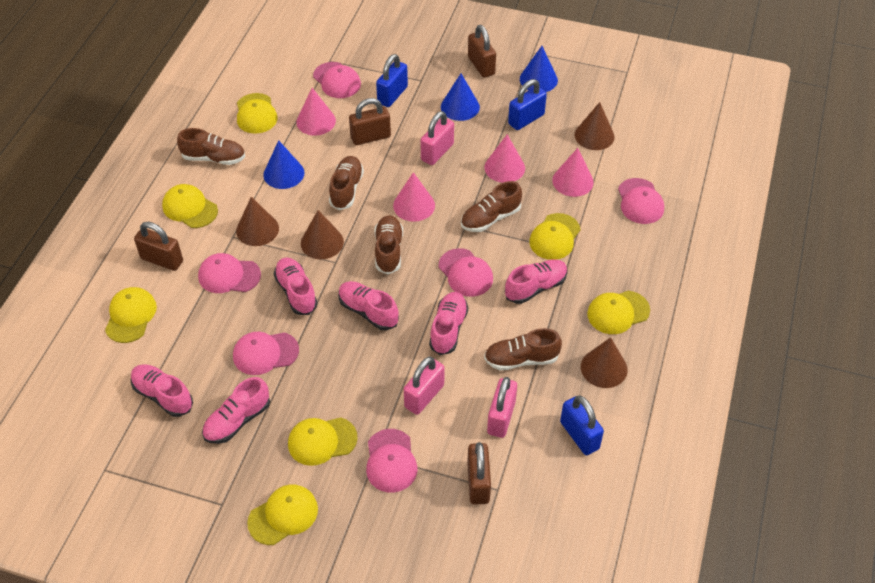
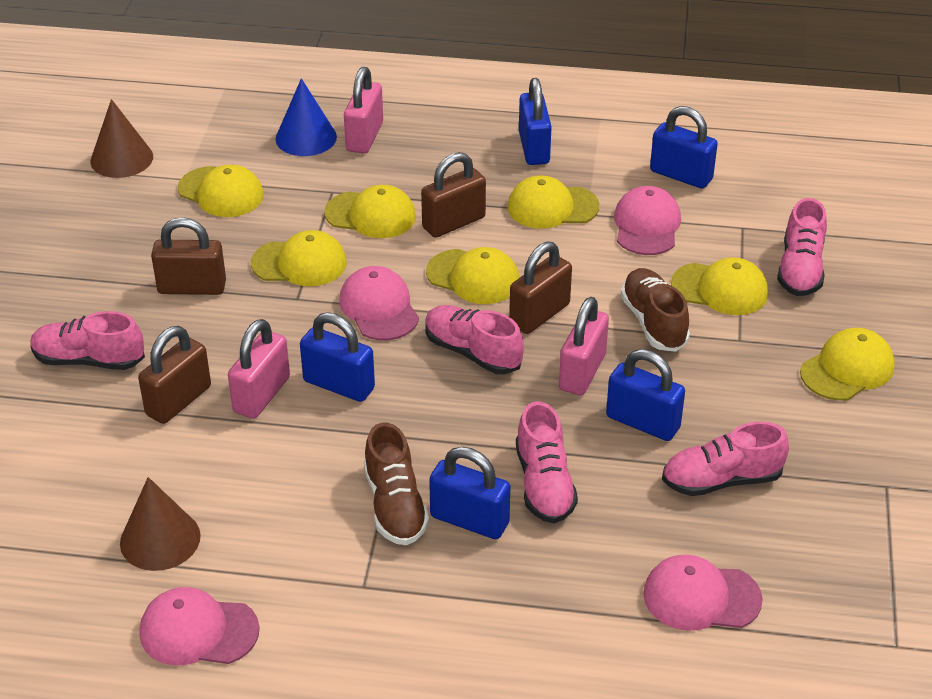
blue cone: [263,140,304,189] [441,73,480,121] [520,46,558,92] = 3 -> [275,78,337,156] = 1
blue padlock: [376,54,408,107] [508,79,547,130] [560,396,604,455] = 3 -> [300,312,375,402] [429,447,510,539] [519,78,552,165] [606,349,685,441] [650,106,718,189] = 5
brown cone: [236,197,279,246] [301,210,344,259] [575,102,614,150] [581,337,628,388] = 4 -> [90,99,153,178] [120,477,201,571] = 2
brown shoe: [177,128,245,165] [329,156,364,210] [374,215,403,274] [461,181,522,232] [484,328,562,371] = 5 -> [364,423,429,545] [621,268,690,352] = 2
pink cap: [198,253,261,293] [233,332,299,375] [313,62,361,98] [366,429,418,493] [439,248,493,297] [618,178,664,224] = 6 -> [140,587,260,665] [339,266,419,340] [614,186,681,255] [643,555,763,631] = 4
pink cone: [296,88,336,136] [393,172,435,222] [485,135,525,183] [552,148,594,197] = 4 -> none = 0
pink shoe: [130,364,193,417] [202,377,270,444] [274,257,318,315] [338,281,399,330] [429,292,468,355] [505,259,568,304] = 6 -> [30,311,145,370] [425,305,524,374] [516,401,578,523] [662,421,789,496] [777,198,827,296] = 5

